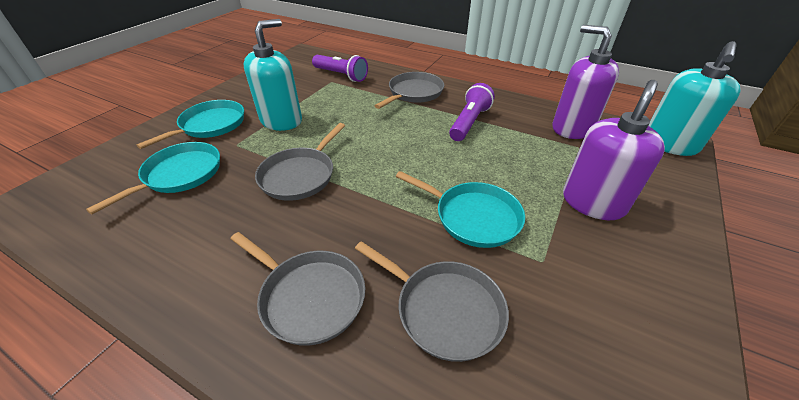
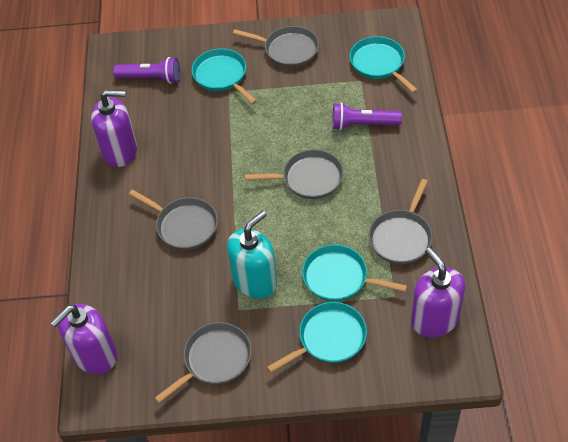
grey pan: [231,232,365,346] [255,123,345,201] [355,241,509,362] [375,72,444,109] = 4 -> [129,190,218,250] [154,322,251,403] [233,26,319,67] [245,149,344,199] [369,179,433,264] = 5
purple soap dispenser: [552,25,619,139] [563,80,665,220] = 2 -> [50,304,117,374] [91,90,137,167] [411,247,465,338] = 3
turquoise pan: [86,142,220,214] [136,100,244,149] [396,171,525,248] = 3 -> [192,48,257,104] [267,302,367,373] [302,244,407,301] [350,36,418,93] = 4
turquoise soap dispenser: [243,19,302,131] [648,41,741,156] = 2 -> [227,211,277,299] = 1

